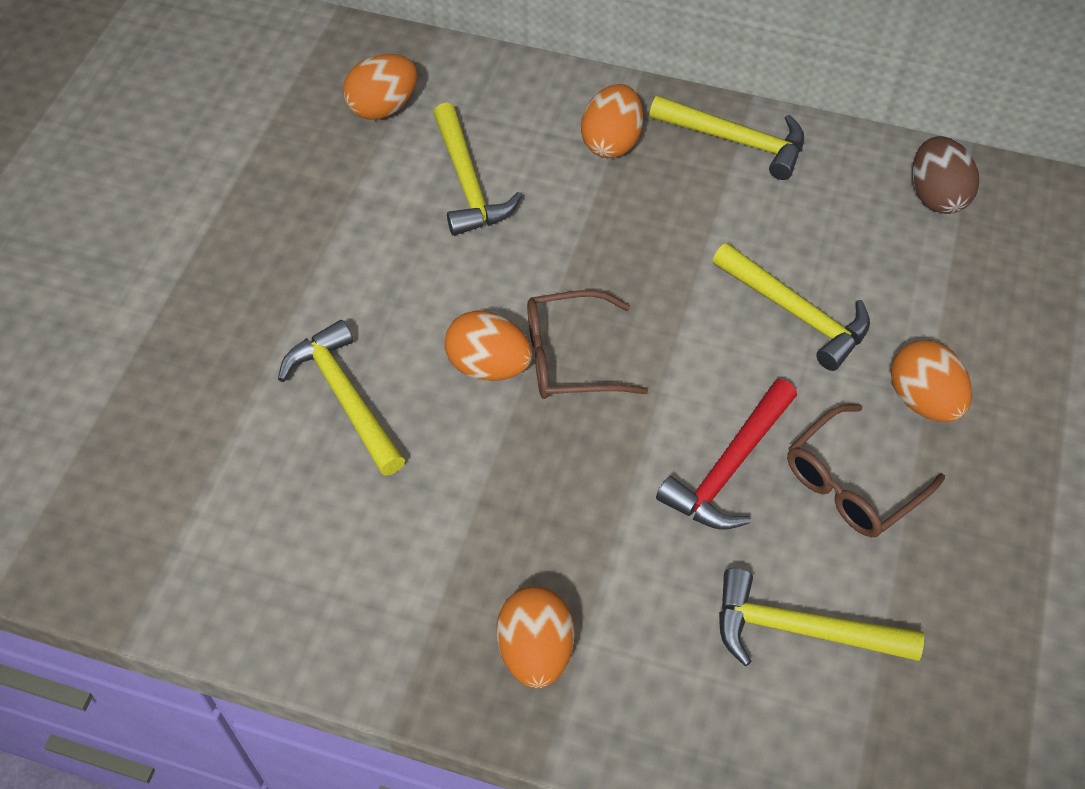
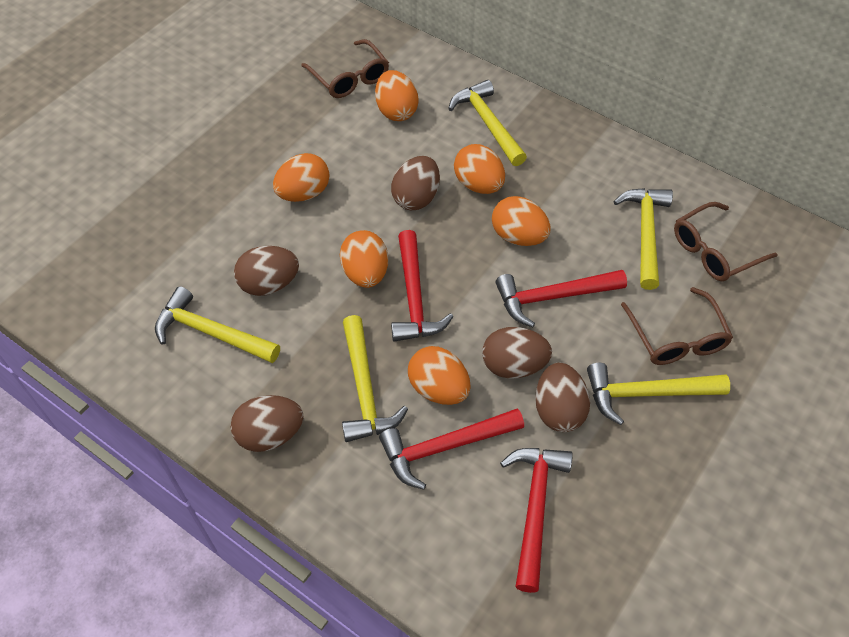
brown egg: [912,136,979,214] = 1 -> [230,395,304,452] [234,246,299,296] [391,156,440,210] [482,327,552,378] [535,363,590,432] = 5
brown glasses: [527,290,648,399] [787,404,945,537] = 2 -> [301,39,389,98] [621,287,733,365] [674,202,778,281] = 3
orange egg: [343,54,417,120] [445,310,532,381] [496,586,575,688] [581,84,643,158] [891,340,972,422] = 5 -> [273,153,329,202] [340,230,388,288] [375,70,418,121] [408,346,471,405] [454,144,505,194] [492,196,550,246] = 6
red hammer: [656,379,797,530] = 1 -> [379,408,524,490] [391,230,454,342] [495,270,627,327] [500,448,573,593] = 4

